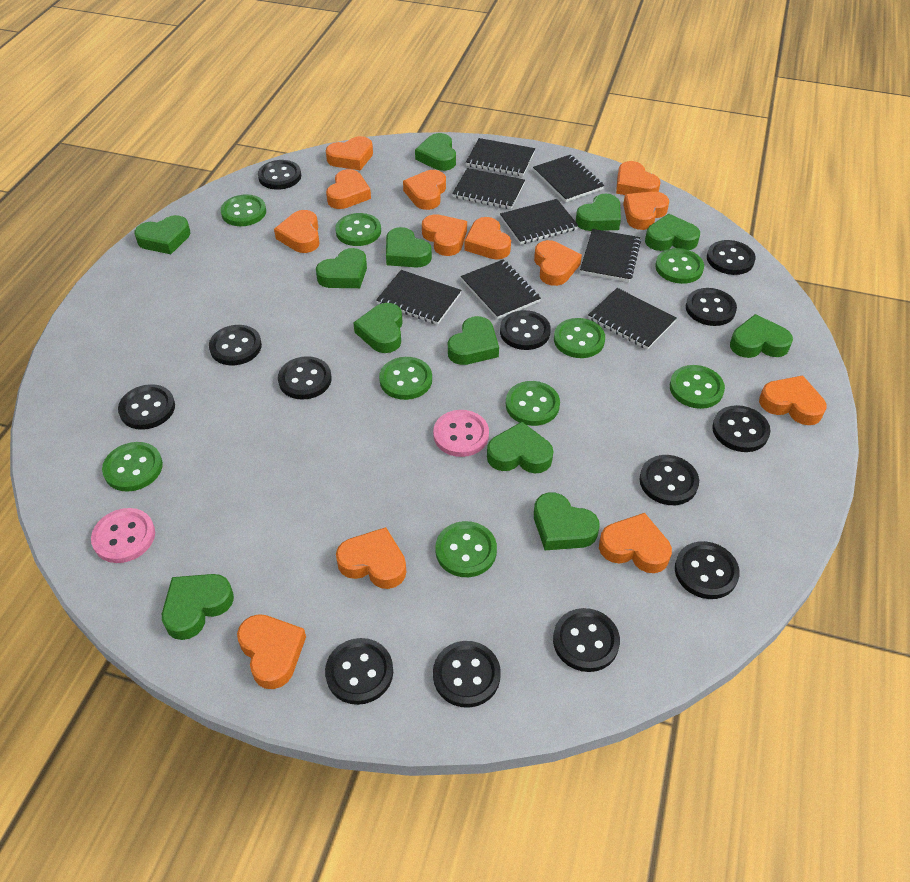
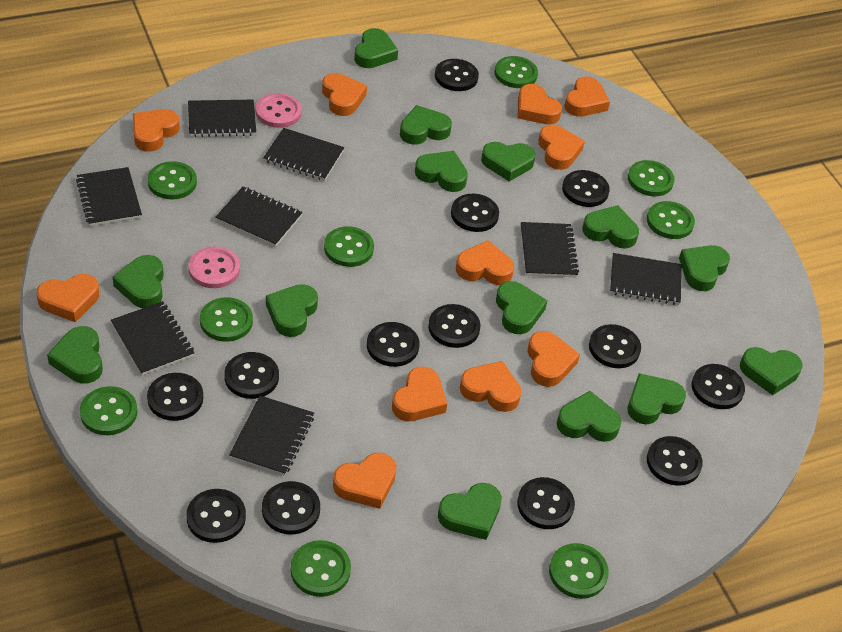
green heart: [134,215,190,254] [162,574,234,640] [316,248,367,288] [353,303,403,353] [386,227,432,268] [415,133,456,171] [448,316,499,365] [487,422,553,473] [534,492,600,550] [576,194,621,231] [645,214,700,251] [730,314,793,358] = 12 -> [47,326,103,384] [113,255,164,308] [266,284,318,337] [354,28,398,68] [400,105,452,145] [415,151,468,192] [438,483,502,540] [481,142,536,181] [496,281,548,334] [557,391,621,442] [582,205,639,249] [628,373,686,424] [679,245,730,291] [740,347,803,395] = 14
orange heart: [237,614,306,689] [274,210,320,253] [326,136,373,170] [326,169,371,209] [336,527,406,589] [403,170,446,210] [422,214,467,256] [464,217,511,259] [534,240,582,286] [599,513,672,573] [616,161,661,195] [623,191,669,230] [759,375,826,425] = 13 -> [37,274,99,322] [133,109,179,152] [322,73,367,116] [333,453,397,509] [392,367,447,421] [456,240,514,285] [460,361,521,412] [517,84,562,124] [527,331,580,387] [538,125,585,170] [564,77,610,117] = 11

